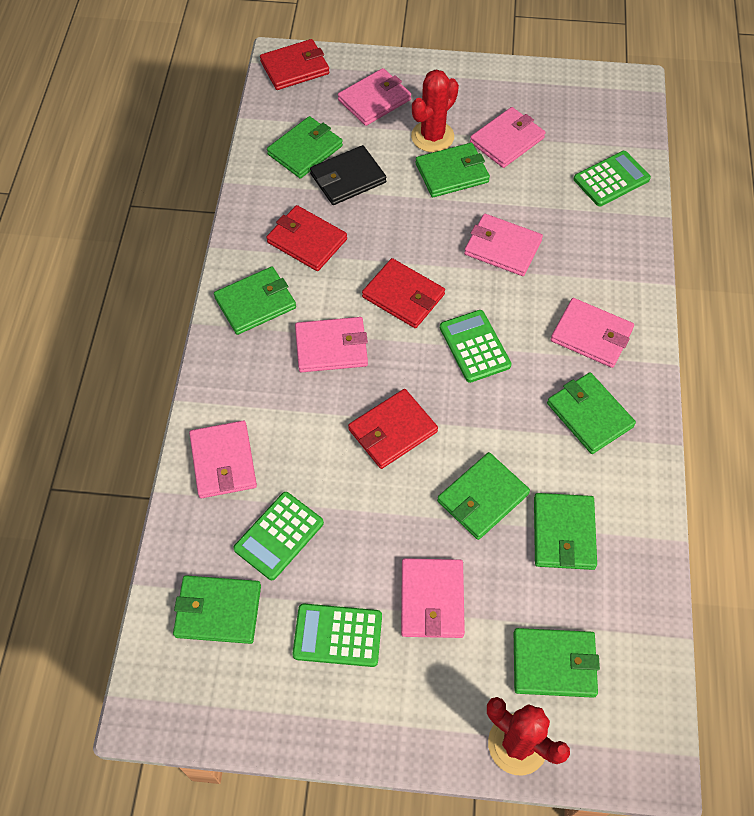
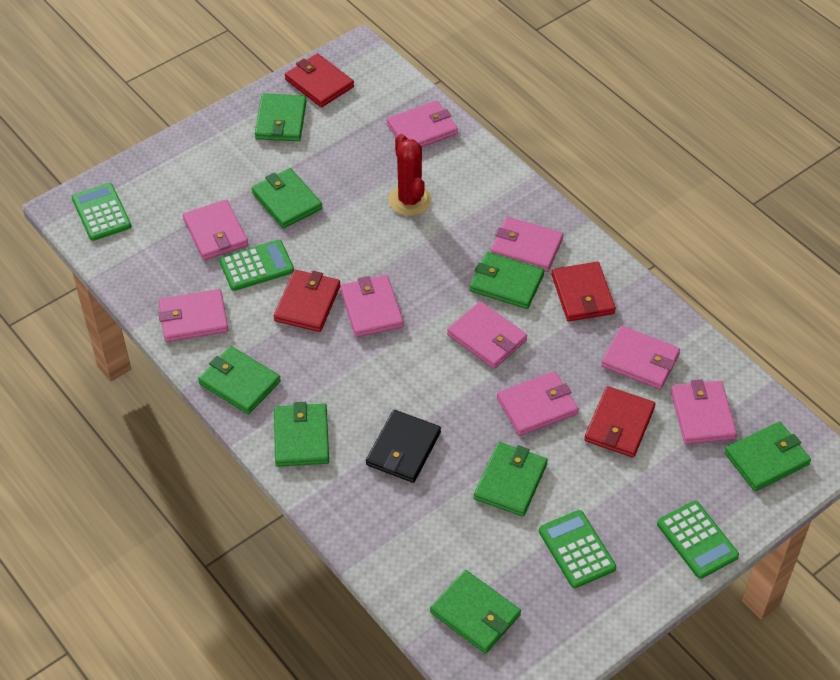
pink wallet: [189,421,257,498] [295,317,368,372] [338,68,411,126] [401,558,465,638] [464,214,543,276] [470,107,545,168] [551,298,634,368] = 7 -> [158,289,229,342] [183,200,248,260] [340,275,404,337] [387,100,458,147] [447,301,527,369] [491,217,563,272] [497,371,578,436] [601,326,680,389] [671,379,737,444] = 9
red cactus: [411,70,459,152] [487,697,570,775] = 2 -> [388,134,431,216] = 1

